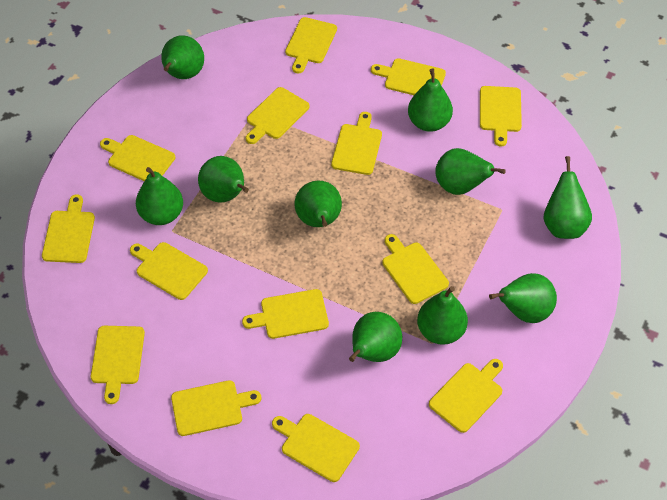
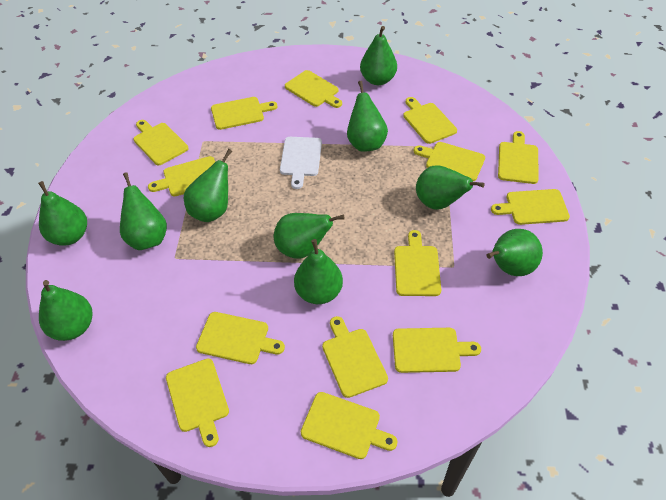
white cutting board: none = 0 -> [280,137,322,189] = 1

